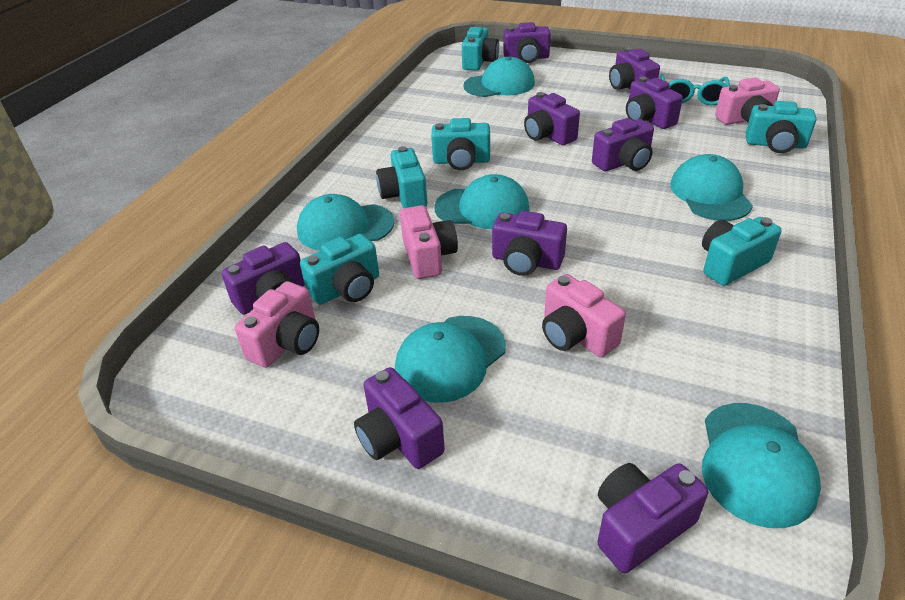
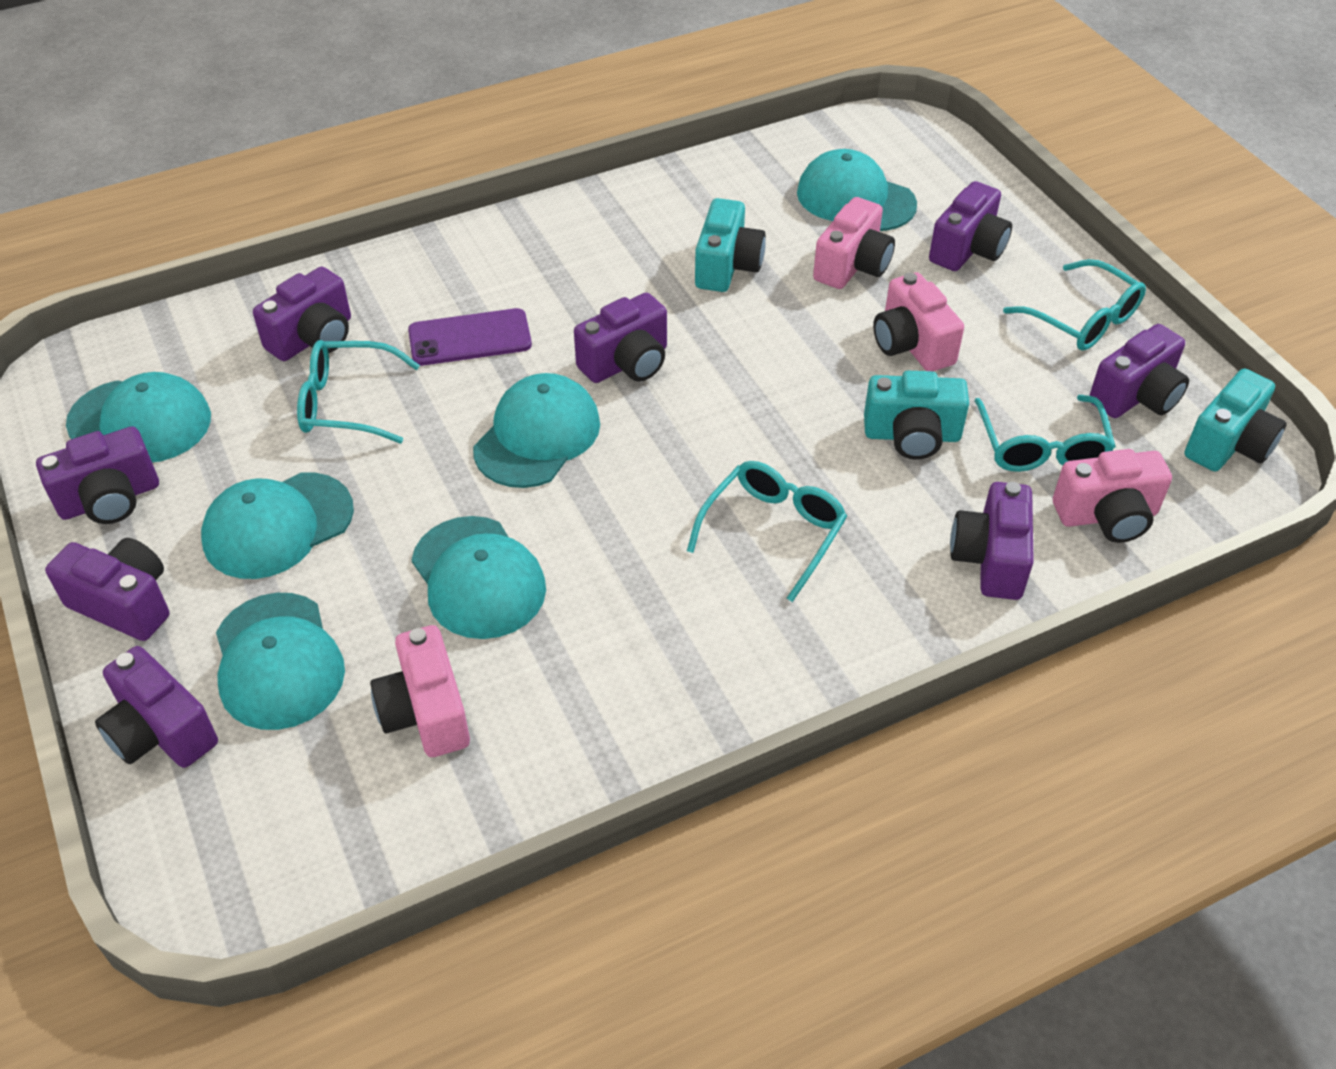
purple camera: [222,242,305,315] [354,367,445,469] [492,211,567,276] [503,22,551,63] [524,92,580,145] [592,118,654,171] [597,463,708,573] [609,47,660,90] [626,76,683,129] = 9 -> [36,426,159,524] [45,538,169,641] [95,646,218,768] [253,267,351,361] [574,293,667,383] [929,181,1012,271] [950,482,1034,600] [1089,324,1189,418] = 8
purple phone: none = 0 -> [408,308,532,366] = 1
turquoise camera: [300,234,379,305] [376,146,427,208] [431,118,490,170] [462,27,499,71] [702,217,781,286] [746,101,817,153] = 6 -> [695,198,766,292] [864,371,969,460] [1185,369,1287,471] = 3
turquoise glasses: [660,74,730,105] = 1 -> [297,340,420,443] [687,461,847,602] [974,395,1116,472] [1003,259,1146,351] = 4

